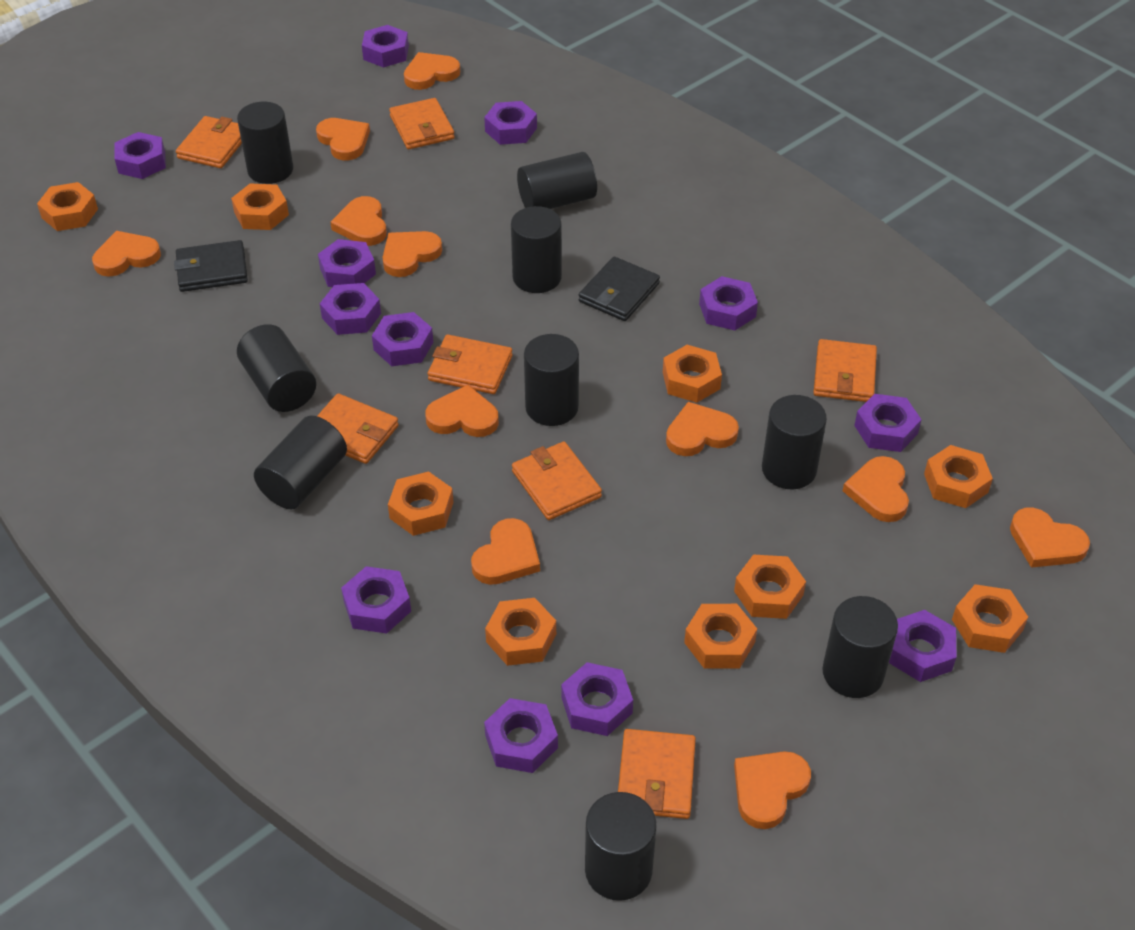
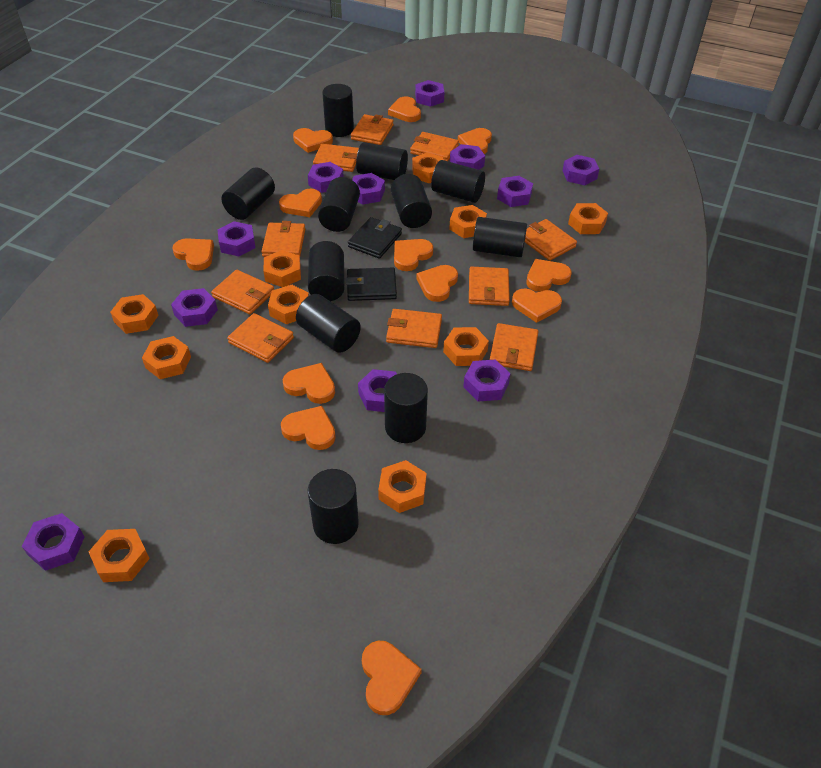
black cylinder: [237,102,293,184] [237,324,316,412] [254,416,347,509] [511,206,562,293] [517,152,597,209] [524,334,579,426] [585,792,657,901] [762,395,827,489] [822,596,898,698] = 9 -> [221,167,275,220] [296,294,361,353] [308,241,345,301] [308,469,359,544] [318,177,360,232] [322,84,354,137] [356,142,408,180] [384,373,428,443] [391,174,432,228] [431,160,485,203] [473,217,527,257] = 11
orange heart: [92,231,161,277] [316,118,370,160] [330,196,387,246] [382,231,442,277] [404,52,460,90] [425,385,499,437] [471,518,540,585] [666,402,739,456] [734,751,811,829] [843,456,909,522] [1010,508,1090,568] = 11 -> [173,238,214,271] [279,189,322,217] [281,406,336,450] [283,363,335,404] [293,128,333,153] [362,641,422,715] [388,97,421,122] [394,239,433,271] [417,265,458,302] [458,128,492,154] [512,288,562,323] [526,259,572,292] = 12
orange nut: [37,182,98,231] [231,184,289,230] [388,471,454,536] [485,598,556,666] [663,345,722,403] [684,604,757,669] [734,555,806,619] [924,445,993,508] [952,584,1028,653] = 9 -> [89,529,150,582] [110,294,159,334] [142,336,191,379] [263,250,301,287] [268,285,309,324] [378,460,427,513] [412,153,444,183] [443,327,489,366] [449,205,487,238] [568,203,608,234] = 10
orange wallet: [176,116,242,168] [317,393,399,464] [389,98,455,149] [427,335,513,394] [512,442,602,520] [618,729,696,819] [813,339,877,402] = 7 -> [211,270,274,314] [227,313,294,363] [261,221,305,257] [313,144,359,172] [351,114,394,145] [386,309,442,348] [410,132,459,161] [469,267,510,306] [490,323,538,371] [525,219,577,261] = 10
purple nut: [115,132,166,179] [318,239,376,287] [320,283,381,335] [341,566,411,633] [362,25,409,68] [372,312,433,366] [484,101,537,145] [484,698,558,773] [561,662,633,736] [699,276,758,330] [854,394,922,452] [889,610,956,682] = 12 -> [22,513,85,571] [171,288,218,327] [218,221,256,256] [308,162,344,193] [352,173,385,205] [358,369,397,412] [415,80,444,107] [450,144,485,170] [463,359,511,402] [497,176,533,207] [563,155,599,185] = 11

